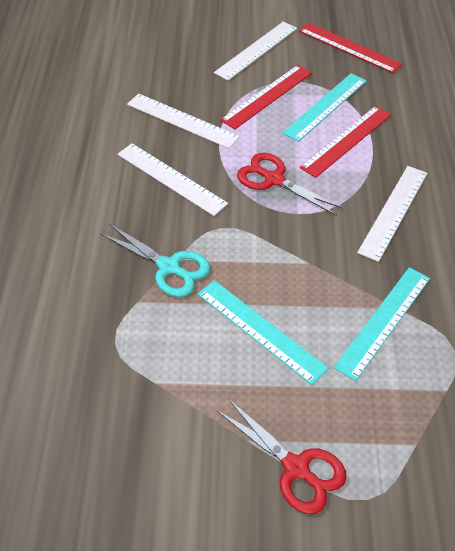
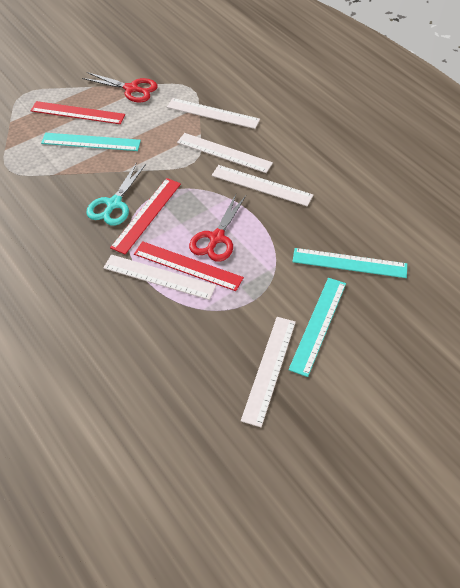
white ruler: [118,143,228,216] [127,93,240,148] [214,21,297,81] [357,166,427,262] = 4 -> [103,255,216,300] [167,98,260,129] [177,133,273,173] [212,165,313,206] [241,317,296,427] = 5

